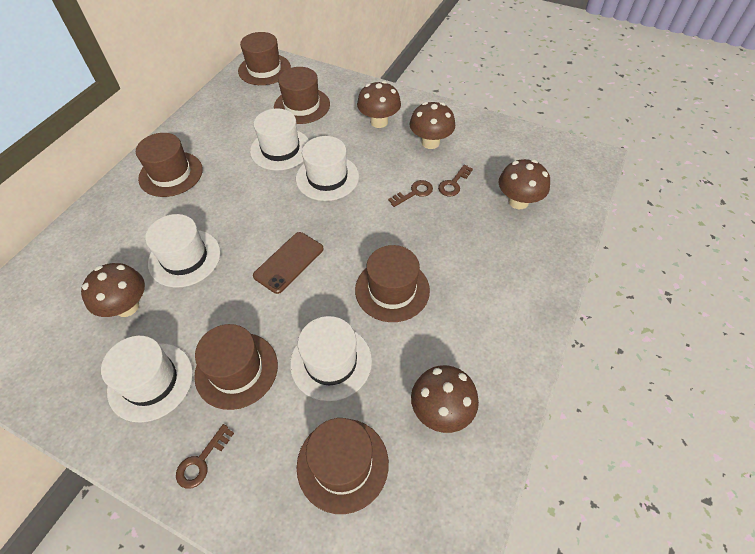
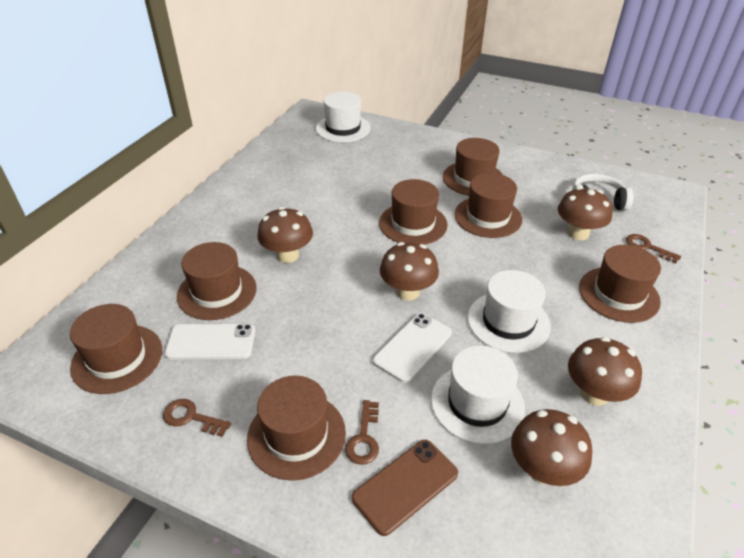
brown hat: [136,133,203,197] [194,324,278,410] [238,32,291,85] [274,67,330,124] [297,418,389,514] [355,245,430,322] = 6 -> [70,304,162,394] [177,242,257,320] [247,376,346,481] [379,179,448,245] [443,138,503,196] [454,173,522,238] [579,245,661,323] = 7
white hat: [101,336,193,422] [145,214,221,288] [250,108,309,171] [290,316,372,401] [296,136,359,201] = 5 -> [316,91,371,142] [431,346,525,444] [467,270,551,353] = 3
white headphones: none = 0 -> [573,174,634,211] = 1
white phone: none = 0 -> [164,324,255,359] [373,313,452,383] = 2

